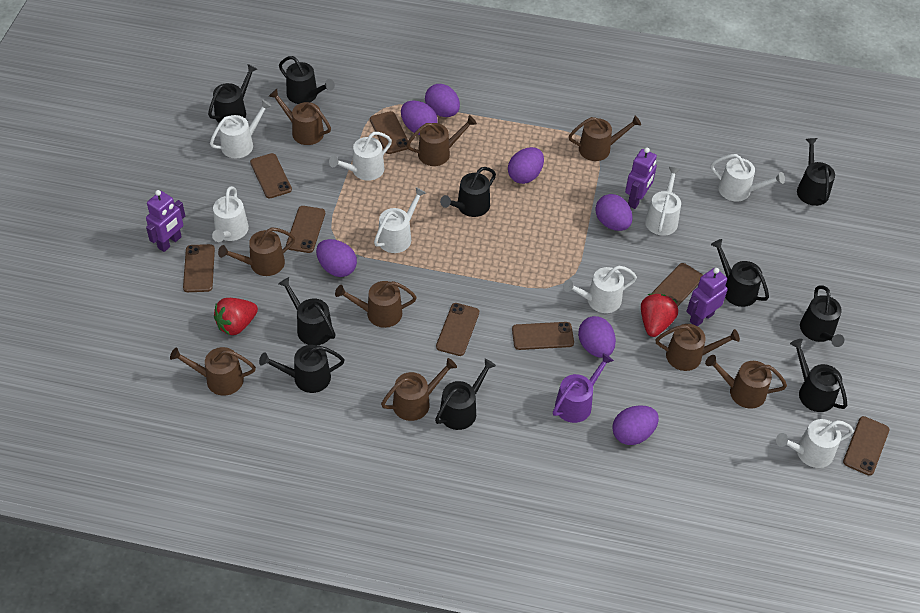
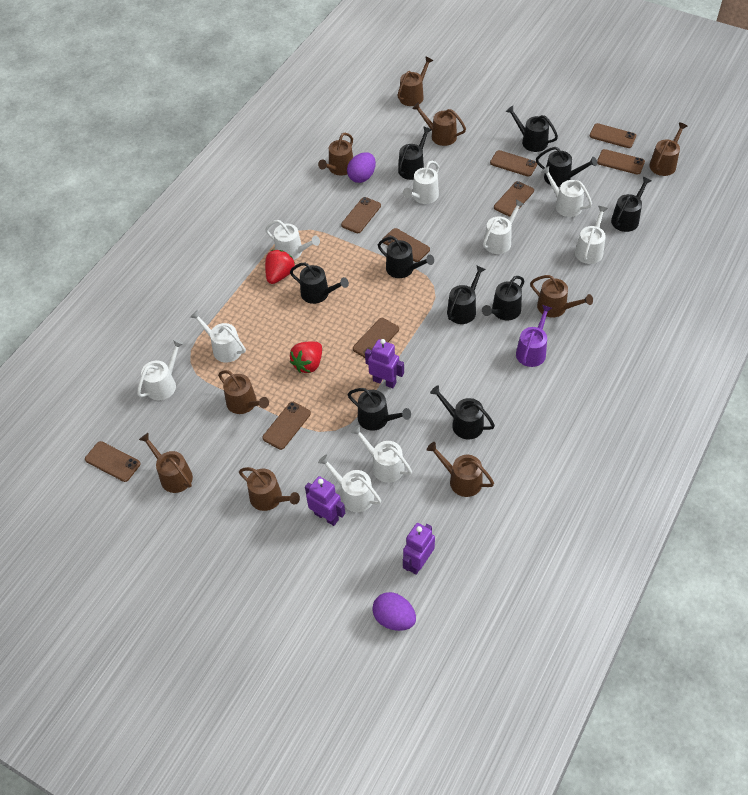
brown phone: [183,244,215,292] [250,153,292,198] [286,206,325,253] [370,111,408,154] [436,303,479,356] [512,322,574,350] [651,263,703,307] [843,416,890,476] = 8 -> [85,441,141,482] [262,402,311,450] [341,197,381,233] [353,318,399,358] [382,228,430,262] [490,150,537,177] [494,181,534,217] [590,123,636,148] [597,149,645,175] = 9
purple egg: [316,239,357,277] [401,100,438,135] [425,84,460,117] [508,147,544,184] [578,316,616,358] [595,194,633,231] [612,405,659,445] = 7 -> [347,152,376,183] [372,592,416,631] = 2
white watering can: [210,99,272,158] [212,186,249,242] [329,132,392,181] [374,187,426,253] [563,266,637,313] [645,167,681,236] [711,154,785,202] [776,419,854,468] = 8 -> [137,339,184,400] [190,310,246,363] [265,220,320,260] [318,455,381,512] [351,425,412,483] [403,161,439,204] [483,200,524,254] [541,166,592,217] [575,206,608,264] = 9

